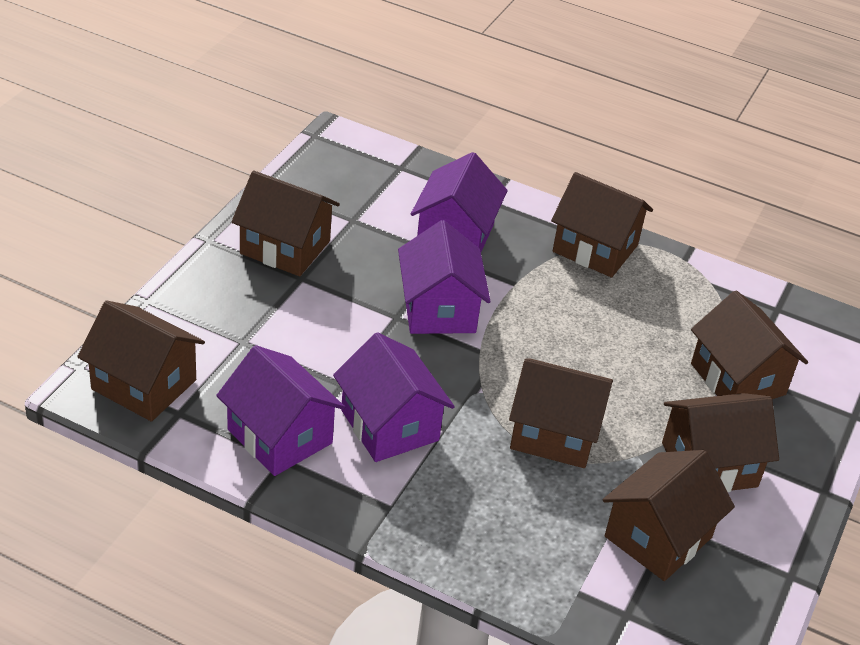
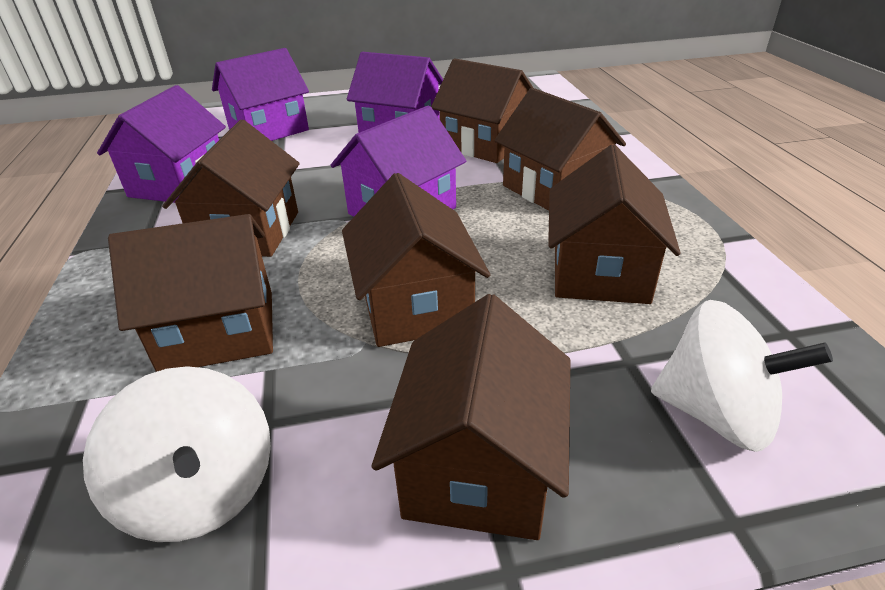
white spinning top: none = 0 -> [83,366,271,542] [651,300,833,452] = 2

